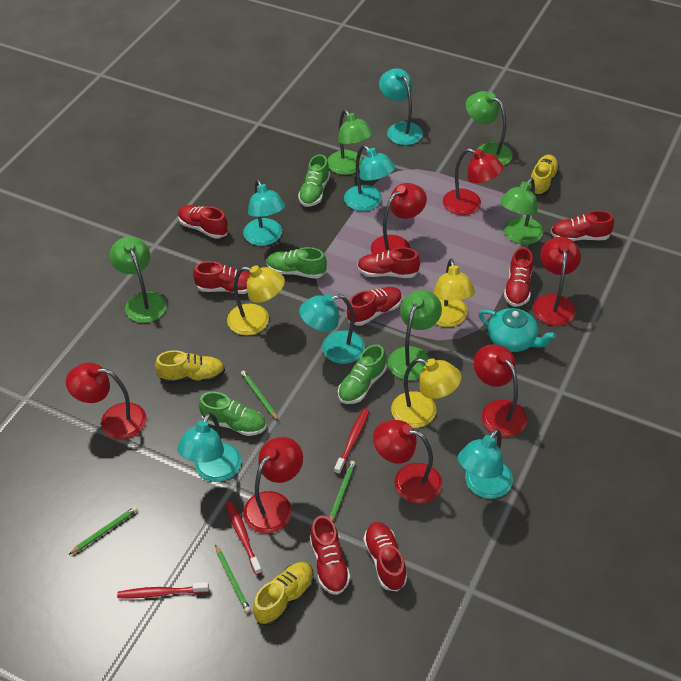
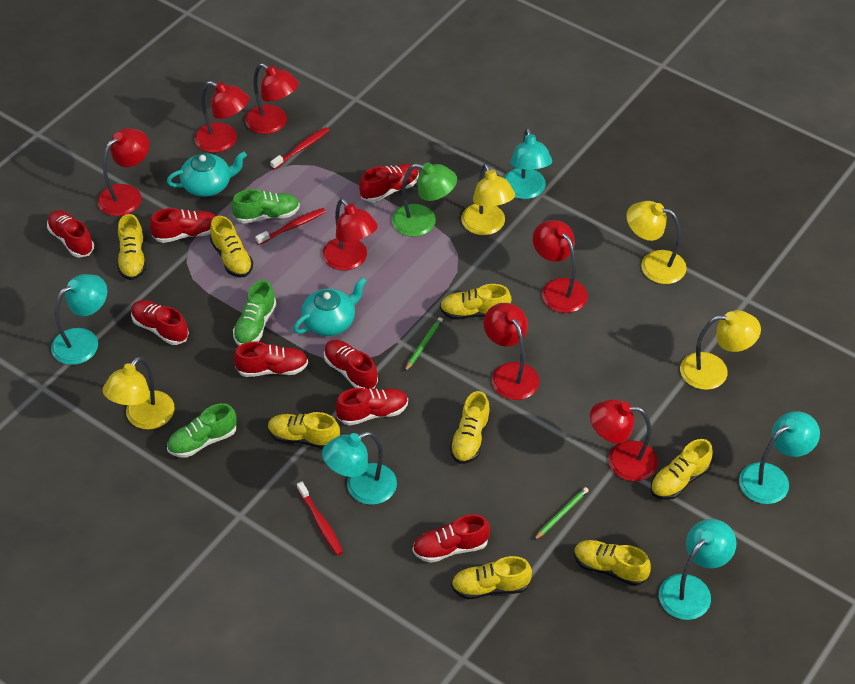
green lamp: [110,237,167,323] [327,110,373,175] [388,290,442,380] [466,91,513,166] [500,178,543,245] = 5 -> [392,162,457,237] = 1
green pencil: [68,506,138,555] [215,544,251,613] [241,371,279,421] [330,461,355,522] = 4 -> [404,317,443,372] [534,487,589,540] = 2
green shoe: [199,392,266,436] [267,247,327,279] [298,154,330,207] [338,344,387,404] = 4 -> [167,403,237,458] [231,189,300,224] [233,280,276,346] = 3
turquoise lamp: [177,412,241,482] [243,179,285,246] [299,294,365,364] [344,145,395,211] [379,68,423,145] [458,429,513,499] = 6 -> [51,274,107,365] [322,432,397,505] [504,128,552,199] [659,519,736,620] [739,412,820,504] = 5
turquoise teapot: [479,308,556,352] = 1 -> [167,151,247,197] [293,277,367,336] = 2
yellow lamp: [227,265,285,336] [391,358,462,428] [433,259,475,327] = 3 -> [103,357,175,430] [461,163,515,235] [627,201,687,284] [680,310,761,390] = 4
yellow shoe: [155,350,225,384] [253,562,314,626] [530,155,559,196] = 3 -> [118,214,146,280] [210,216,253,277] [268,412,340,449] [440,284,512,320] [450,391,491,464] [451,556,532,599] [574,540,651,586] [651,439,713,500] = 8

